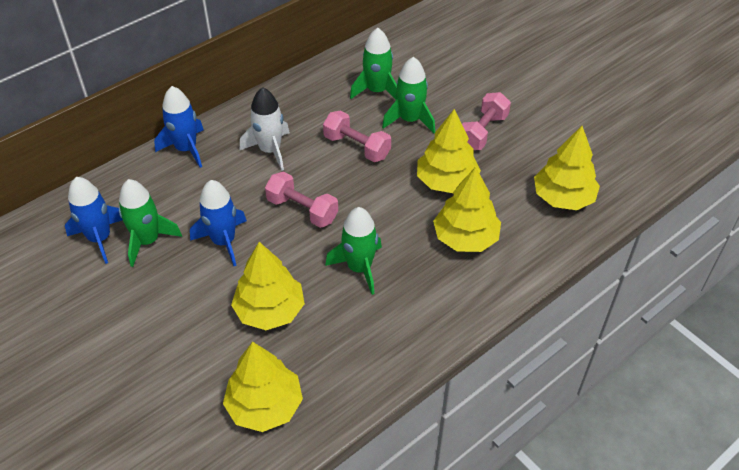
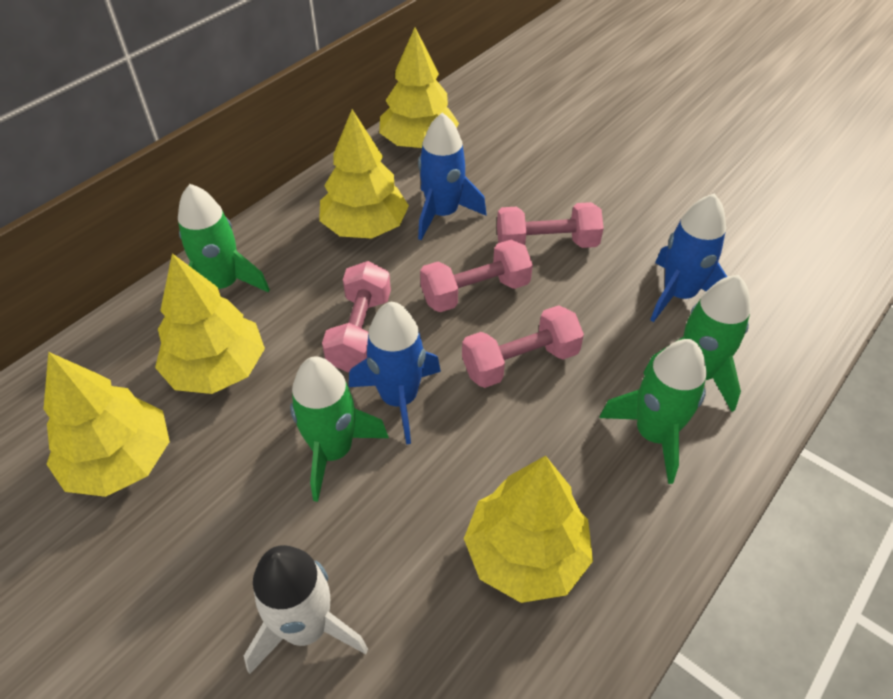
pink dumbbell: [265,171,338,228] [323,110,391,162] [462,92,511,150] = 3 -> [322,261,391,372] [420,240,533,312] [462,305,584,388] [497,202,604,248] = 4

